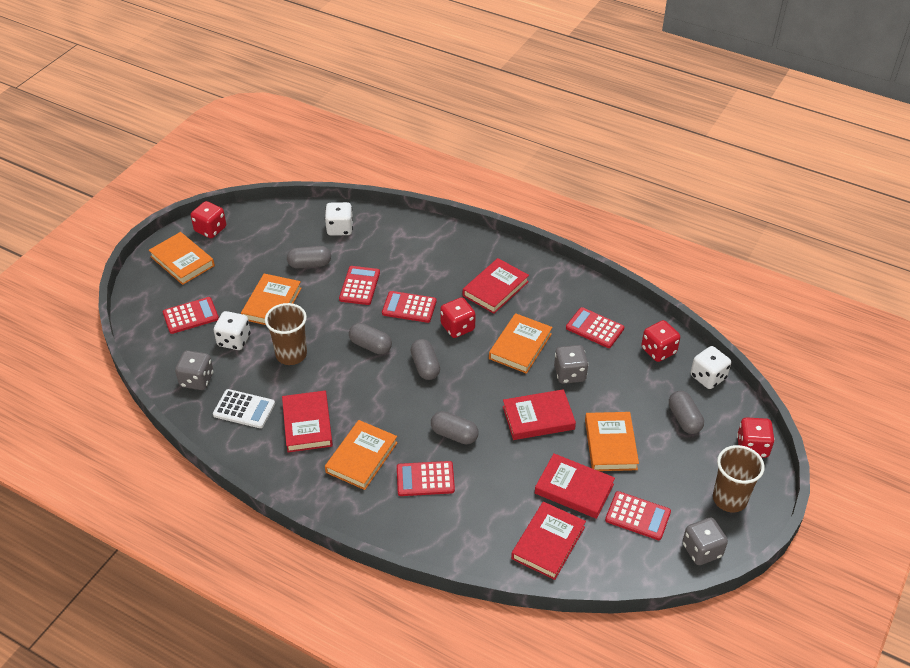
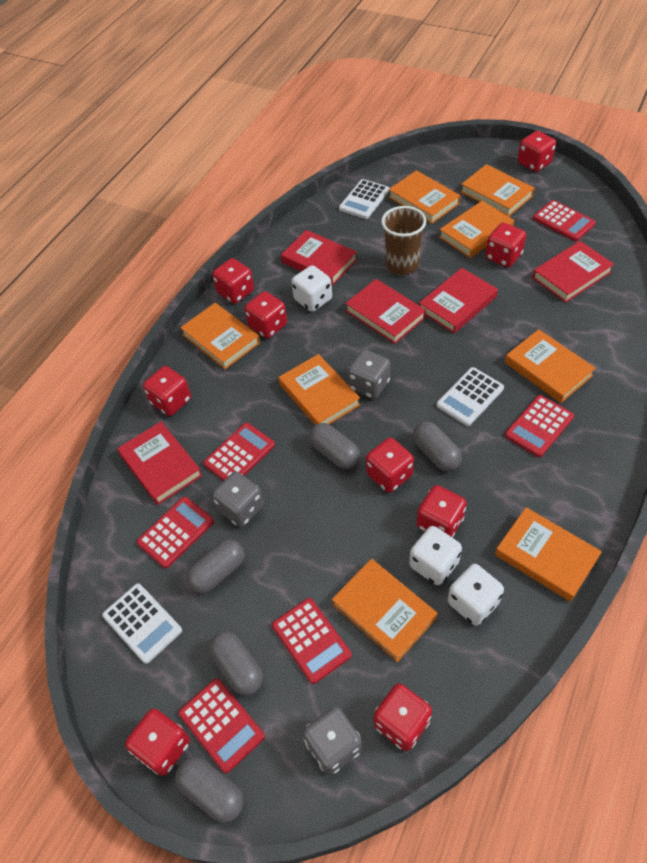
brown cup: [265,303,307,365] [713,445,765,512] = 2 -> [381,206,426,275] = 1
orange book: [149,232,215,285] [241,273,302,325] [325,420,398,490] [489,313,552,374] [585,412,639,471] = 5 -> [180,303,260,369] [279,354,360,425] [332,559,437,662] [389,170,461,224] [439,201,514,258] [461,164,535,217] [495,507,602,602] [505,329,596,403] = 8
red dice: [191,201,226,238] [440,297,476,338] [641,320,680,362] [737,417,775,458] = 4 -> [125,709,190,776] [143,366,191,416] [212,258,254,304] [244,291,287,338] [366,438,414,493] [374,684,432,751] [417,485,467,538] [485,223,526,267] [518,131,556,172] = 9
white calculator: [213,389,275,428] = 1 -> [102,583,182,664] [339,179,389,219] [436,367,504,426] = 3

